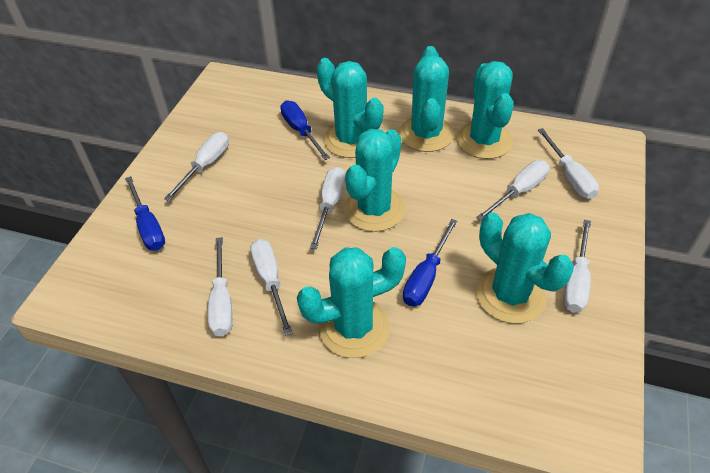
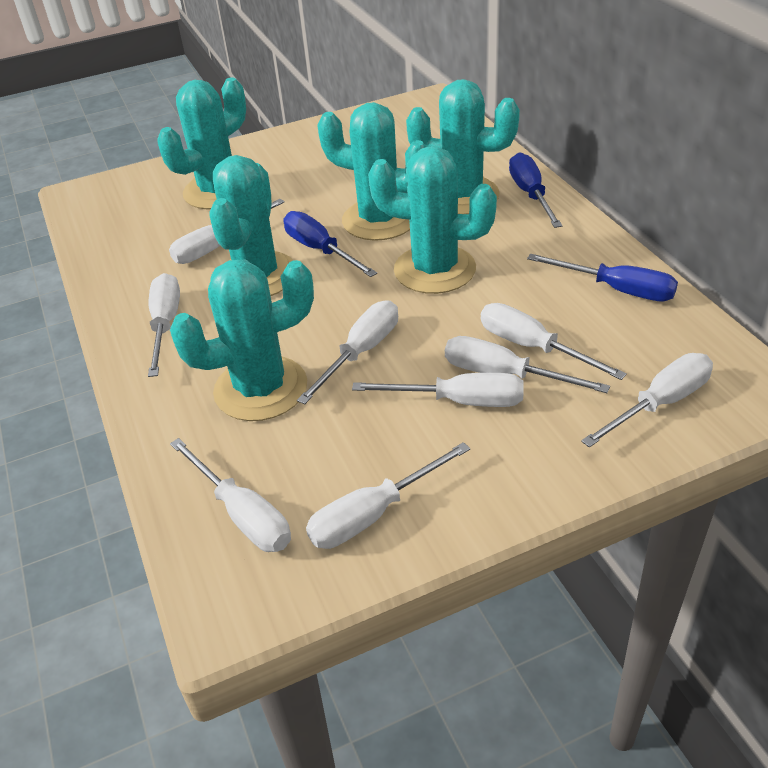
white screwdriver: [164,132,229,201] [208,237,233,336] [250,239,293,336] [310,167,346,249] [476,160,549,221] [538,128,599,199] [563,220,591,313] = 7 -> [148,273,180,377] [169,199,285,264] [170,438,291,552] [297,300,398,404] [306,442,470,549] [352,373,524,407] [445,336,610,393] [481,303,627,380] [581,353,713,447] = 9

